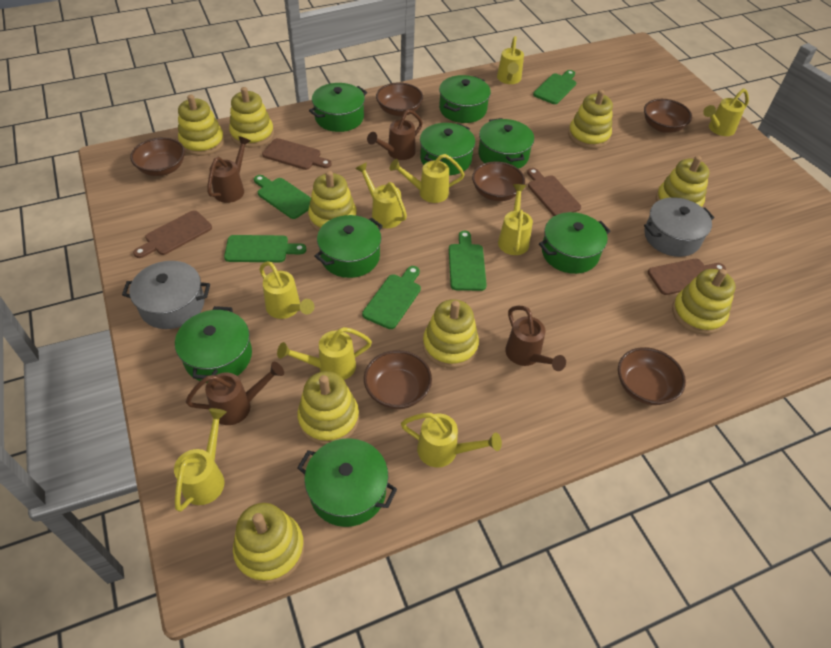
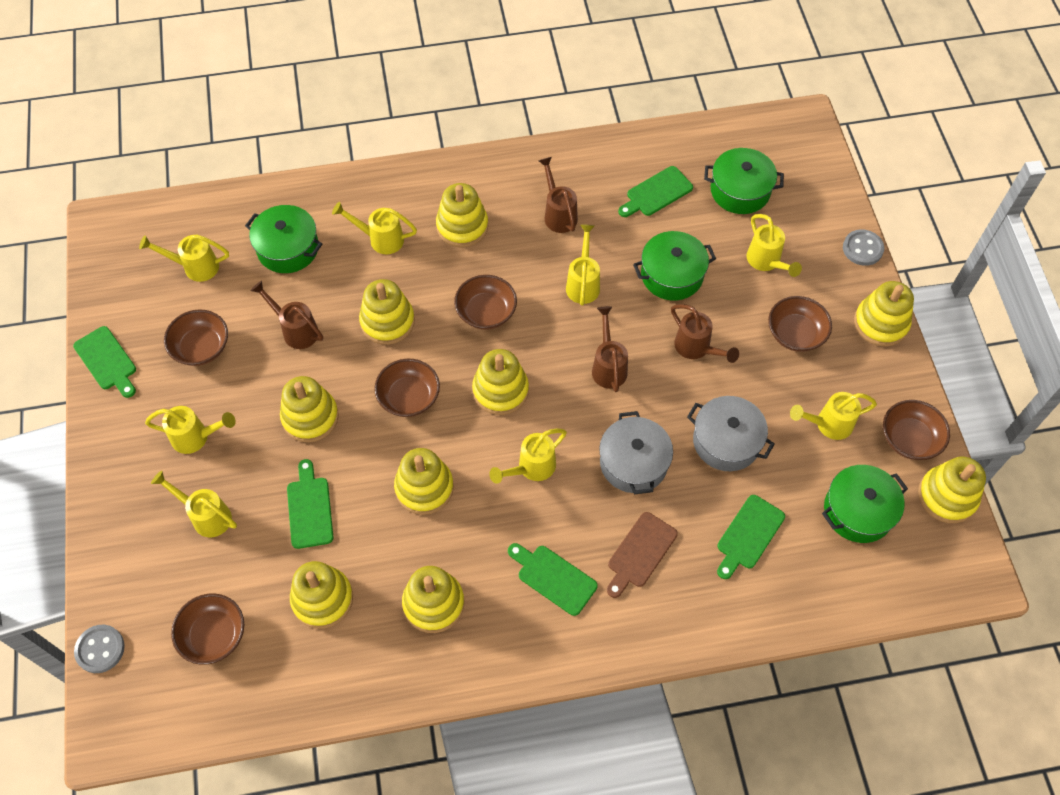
brown cutting board: [133,210,212,258] [262,138,332,170] [527,168,581,216] [648,259,726,295] = 4 -> [607,512,678,598] = 1
green pot: [175,306,252,383] [297,438,397,527] [309,83,367,132] [314,215,383,278] [420,123,475,175] [439,75,491,123] [478,118,534,169] [539,212,610,274] = 8 -> [245,205,322,273] [633,231,716,300] [704,148,784,214] [822,465,908,543] = 4
grey button: none = 0 -> [74,625,125,673] [843,230,884,266] = 2
yellow watering can: [174,408,227,512] [259,261,314,319] [277,327,372,380] [355,162,407,228] [390,154,465,203] [401,413,502,467] [497,36,524,84] [498,184,533,255] [703,89,749,136] = 9 -> [139,235,229,282] [145,406,236,454] [151,471,237,538] [332,202,417,254] [489,429,567,484] [566,224,600,306] [747,214,802,277] [790,392,877,440] = 8

